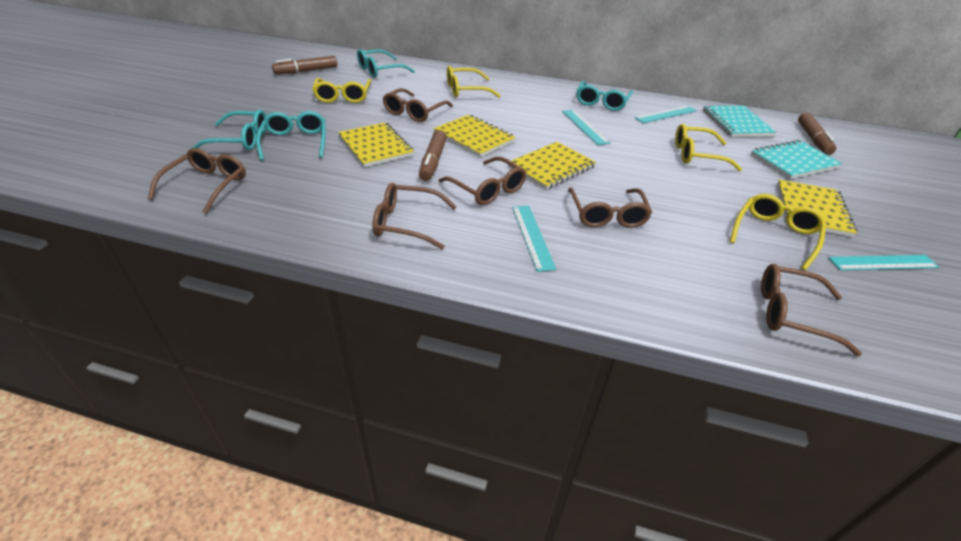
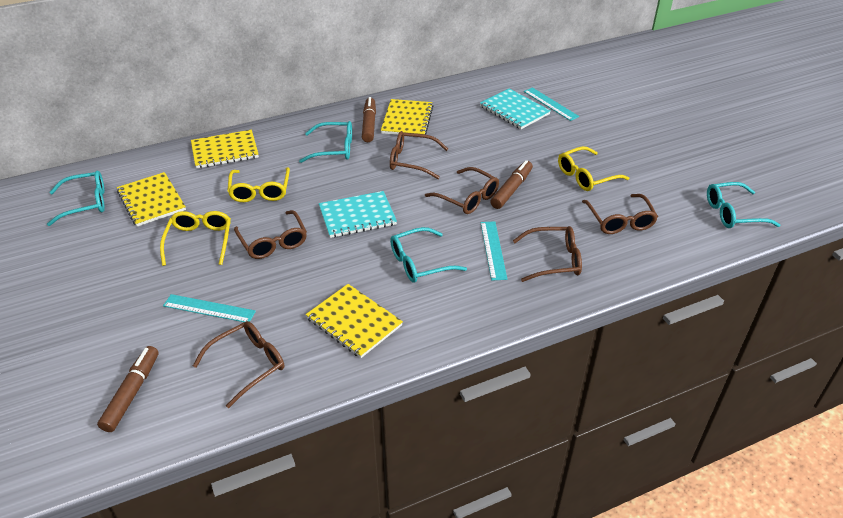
turquoise ruler: [512,206,556,272] [562,110,610,145] [634,106,697,123] [828,255,939,270] = 4 -> [163,294,256,322] [481,221,507,280] [524,87,579,121] = 3
yellow glasses: [312,78,371,103] [447,66,501,98] [675,124,742,171] [730,194,827,270] = 4 -> [160,211,231,266] [227,167,290,202] [558,146,629,191] = 3

